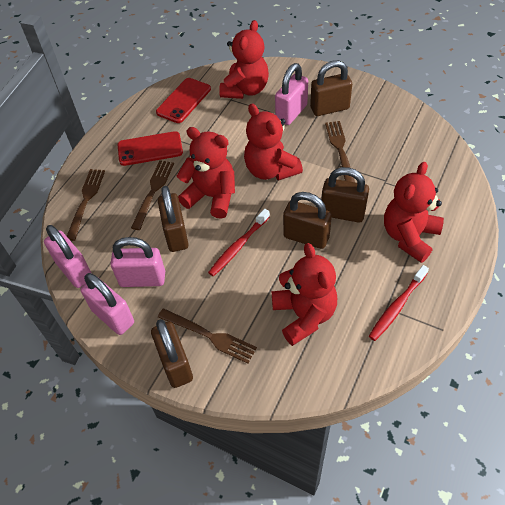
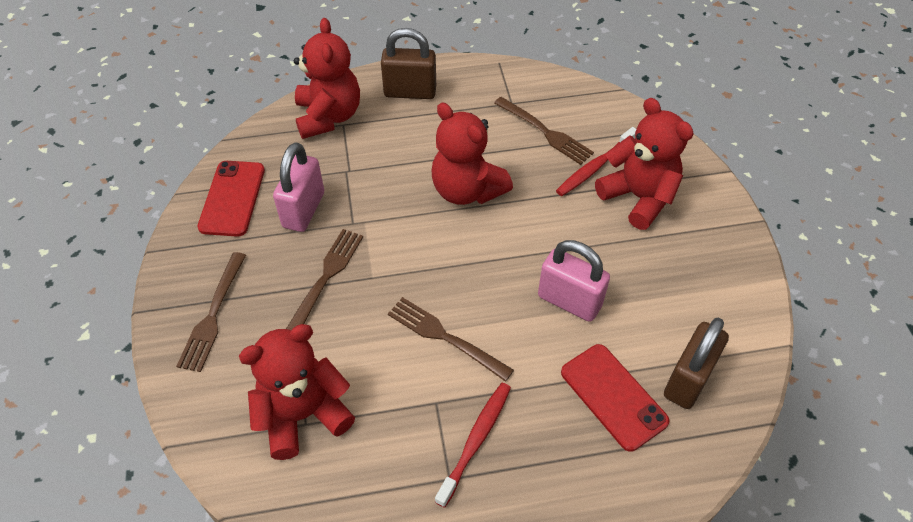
brown padlock: [151,319,193,388] [158,186,189,252] [283,192,332,249] [310,60,352,116] [321,167,369,223] = 5 -> [381,28,436,99] [664,318,729,409] = 2
pink padlock: [44,225,91,288] [81,273,134,335] [110,237,165,287] [275,63,308,125] = 4 -> [273,142,324,232] [538,240,610,322] = 2
red teddy bear: [177,127,235,219] [219,20,269,99] [244,104,303,181] [272,243,337,346] [384,162,444,263] = 5 -> [239,324,355,460] [294,18,360,139] [432,102,513,205] [595,98,694,230] = 4

